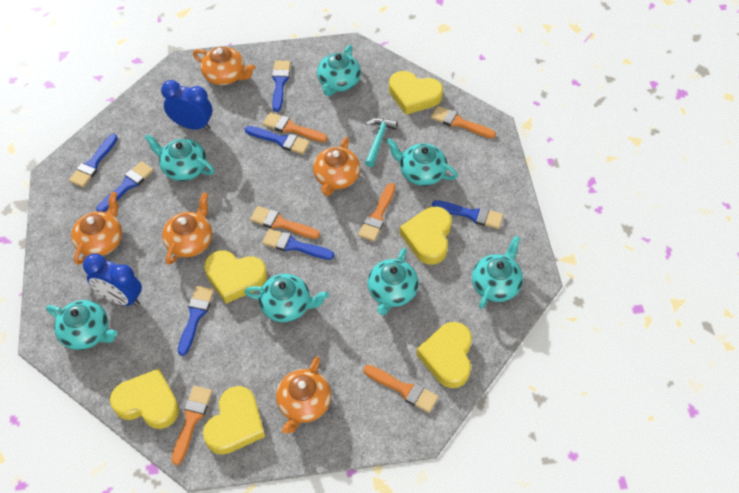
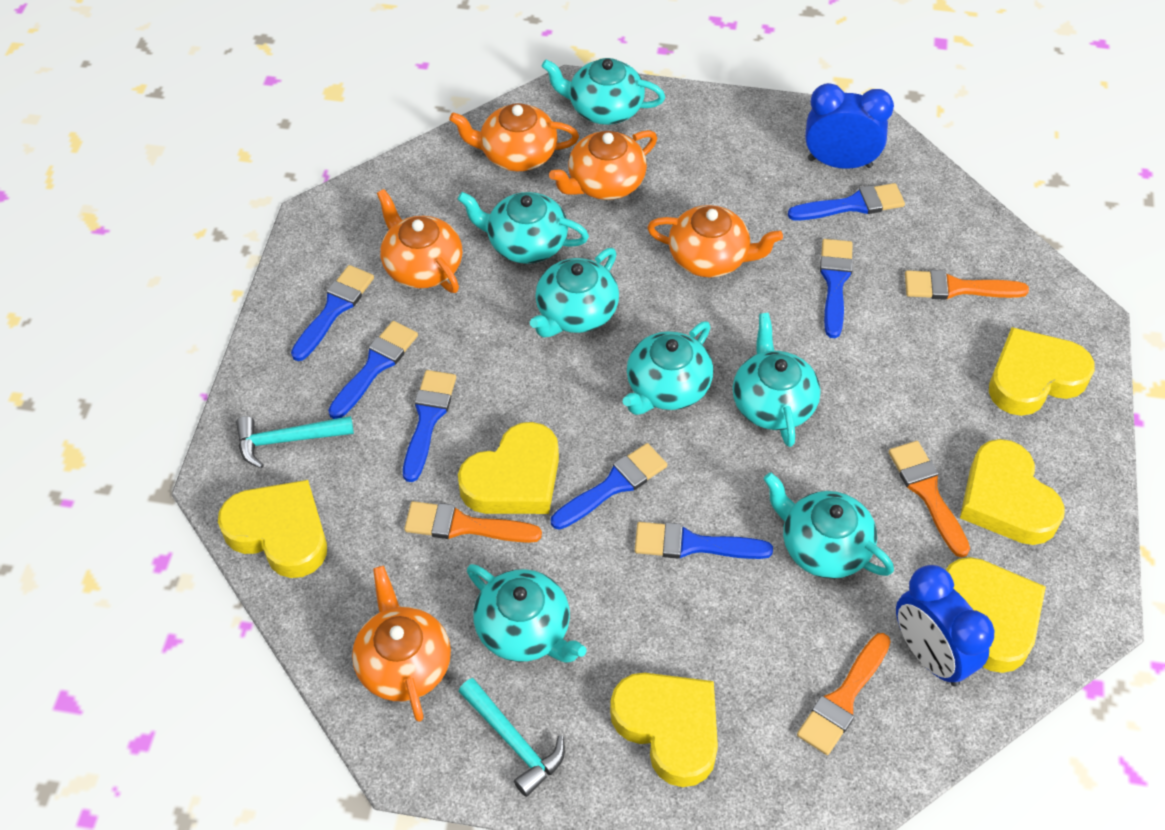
orange brush: [171,386,212,465] [250,206,320,239] [263,112,328,142] [358,183,395,241] [363,365,439,413] [431,106,496,138] = 6 -> [404,501,542,543] [797,633,891,755] [889,441,970,558] [905,270,1029,300] = 4
turquoise hammer: [365,118,398,167] = 1 -> [236,416,354,469] [458,678,565,797] = 2

